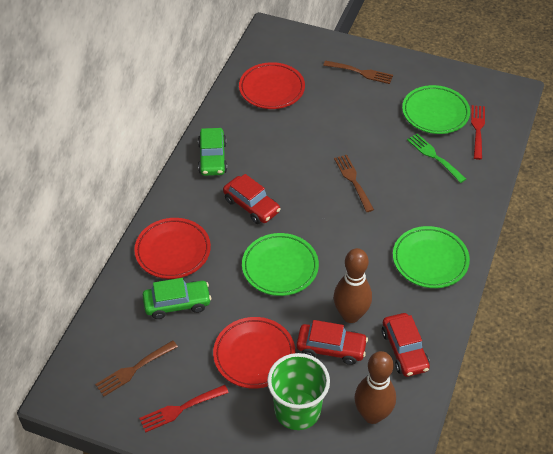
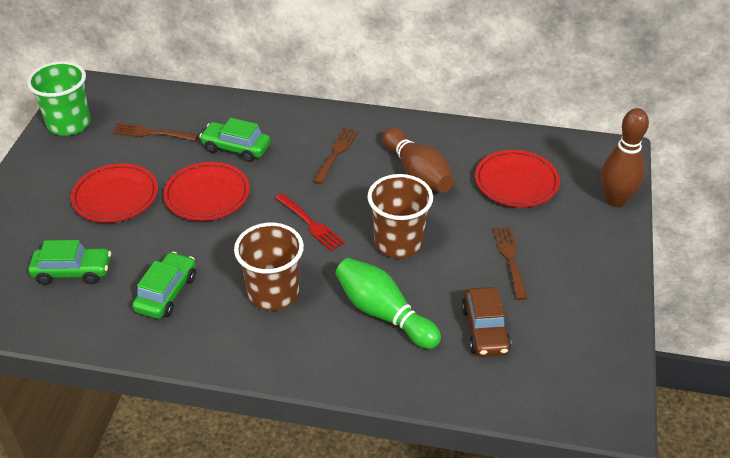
brown car: none = 0 -> [462,287,511,357] = 1
brown cup: none = 0 -> [234,223,304,311] [367,174,433,258] = 2
green bowling pin: none = 0 -> [335,258,441,349] = 1
green car: [143,278,211,319] [198,128,227,176] = 2 -> [28,240,111,285] [132,252,196,319] [199,118,270,162] = 3
green fork: [407,134,466,183] = 1 -> none = 0
green plate: [242,233,319,296] [393,226,470,288] [402,85,470,134] = 3 -> none = 0
red car: [223,174,281,224] [297,320,368,365] [382,313,430,377] = 3 -> none = 0
red fork: [139,385,229,433] [471,105,485,160] = 2 -> [276,193,345,251] = 1

